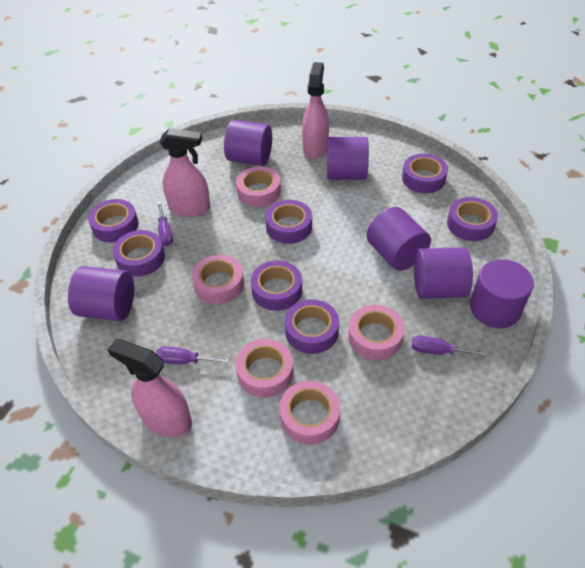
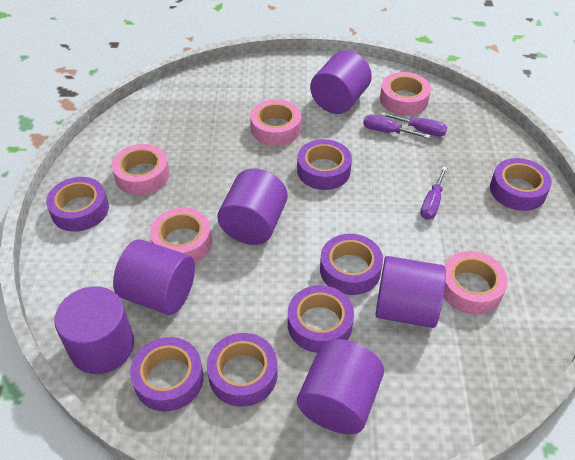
pink spray bottle: [107,339,192,437] [160,128,210,217] [302,62,329,159] = 3 -> none = 0

